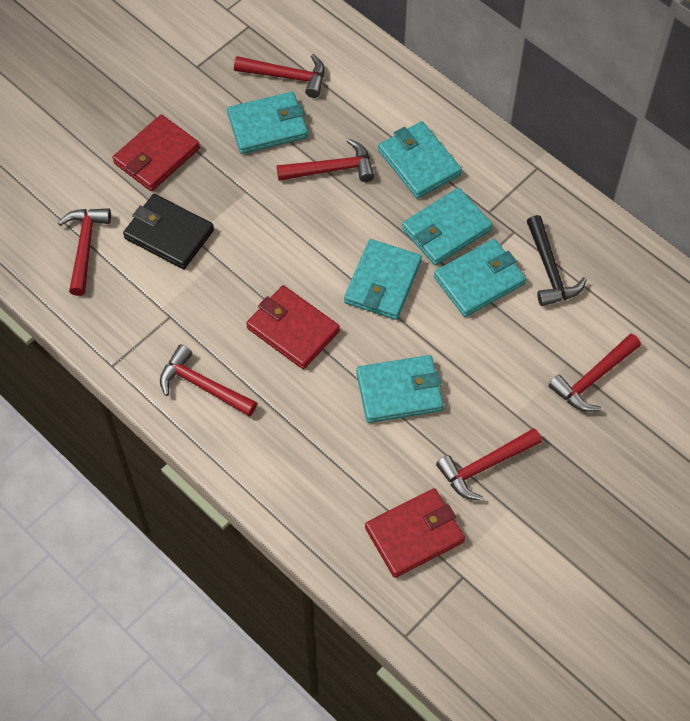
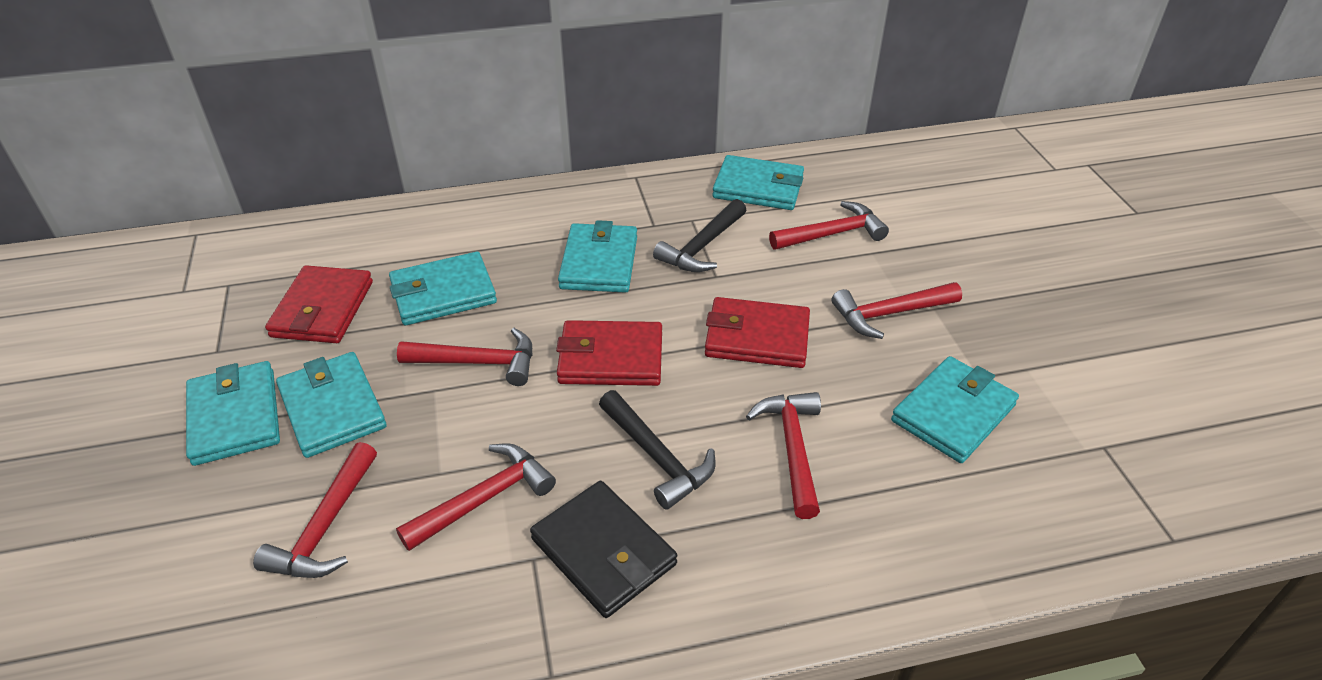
black hammer: [527,215,587,306] = 1 -> [599,390,716,510] [653,199,746,272] = 2

